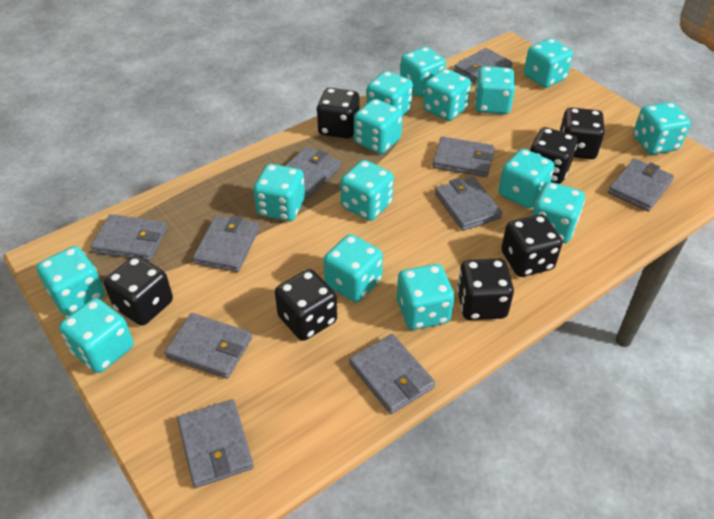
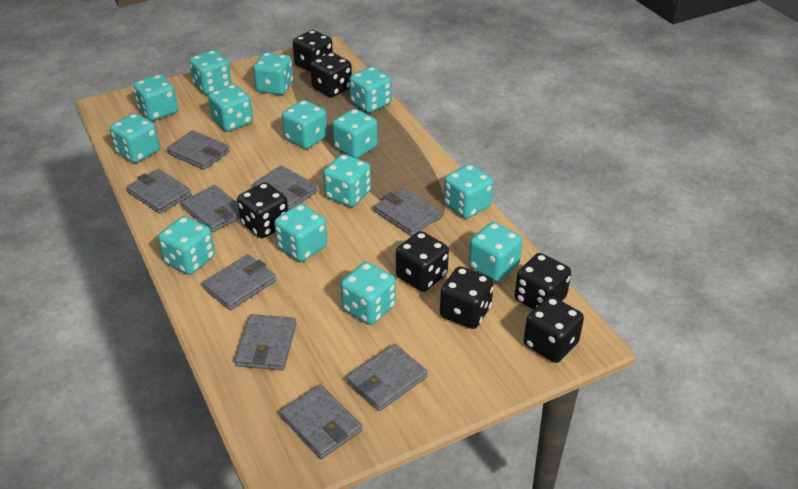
grey wallet: [90,214,167,261] [164,313,252,379] [177,399,254,488] [193,215,259,272] [285,147,340,198] [349,334,435,414] [433,137,494,177] [435,176,502,231] [454,48,513,83] [608,158,674,212] = 10 -> [126,169,191,214] [167,130,230,170] [181,185,240,233] [202,254,276,310] [235,314,297,370] [253,165,318,210] [280,385,362,459] [346,344,428,411] [374,188,440,236] = 9
turquoise dice: [36,246,105,315] [59,298,133,373] [254,164,305,222] [323,234,383,302] [340,160,394,221] [354,99,403,154] [367,71,413,116] [397,264,455,330] [400,47,446,97] [423,68,471,121] [475,66,515,114] [498,149,555,208] [524,38,573,88] [532,182,585,243] [633,102,691,154] = 15 -> [110,113,160,163] [133,74,178,121] [158,216,215,275] [189,50,232,95] [208,84,253,132] [253,52,293,95] [274,204,327,262] [282,100,328,149] [323,154,371,207] [332,109,378,158] [341,262,396,325] [349,67,391,113] [444,164,493,219] [469,222,522,282] = 14

